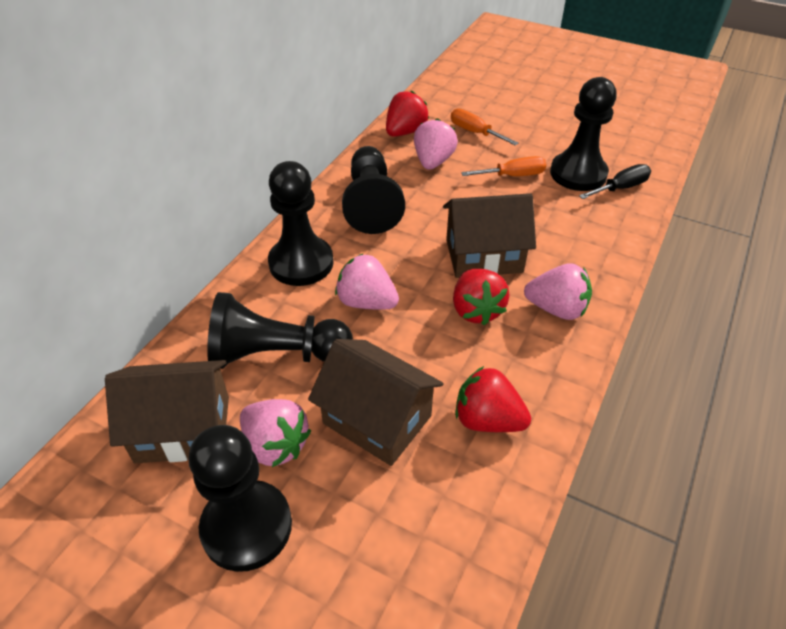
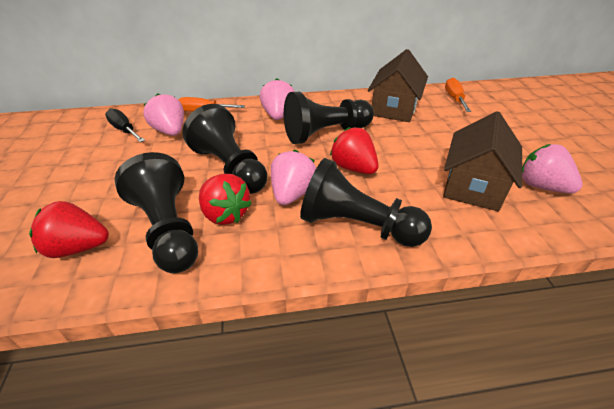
black pawn: [189,425,292,572] [207,292,353,369] [268,161,334,286] [342,146,405,234] [550,77,617,191] = 5 -> [115,152,198,273] [182,104,267,194] [284,92,374,144] [300,158,432,247] = 4
brown house: [105,360,229,463] [308,339,444,466] [443,193,536,278] = 3 -> [368,49,428,122] [443,111,522,212] = 2

